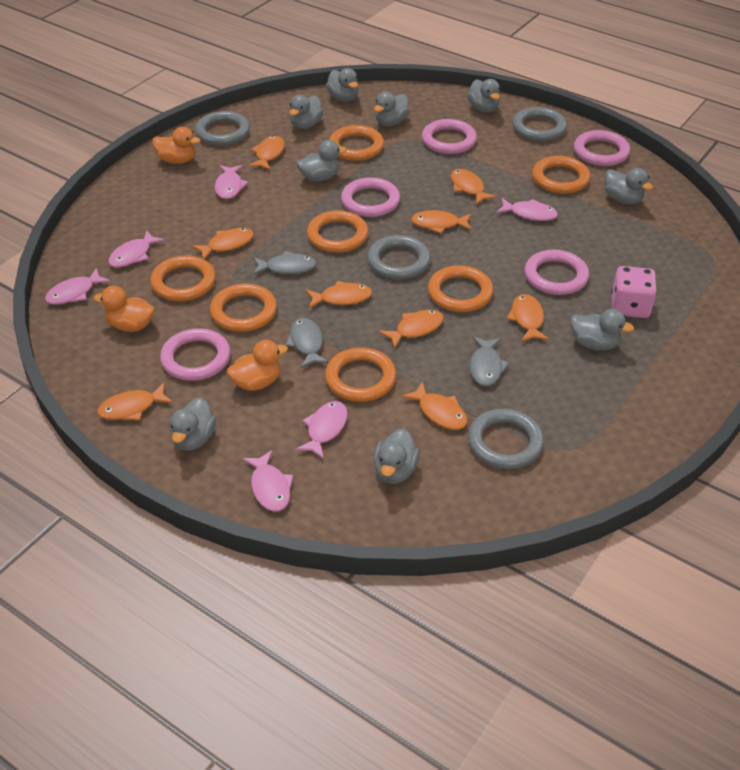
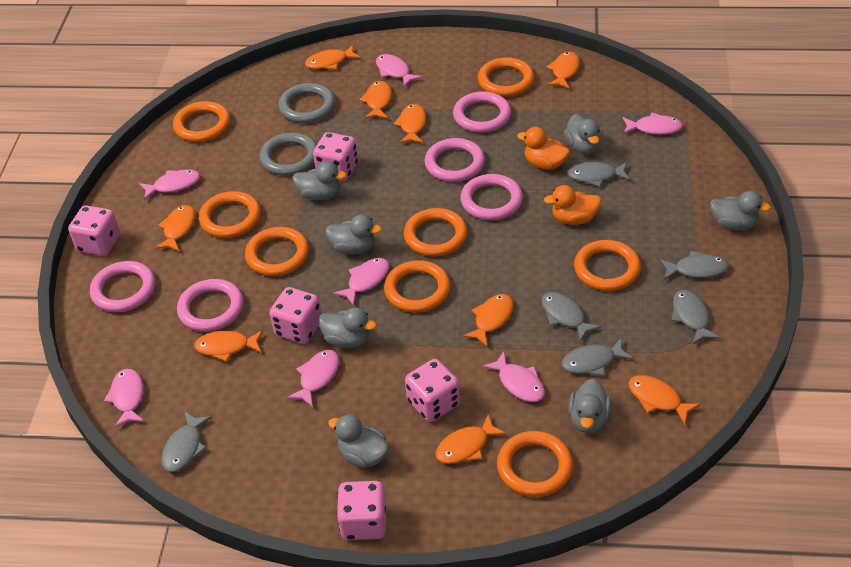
grey duck: [170,397,216,451] [289,95,324,129] [296,140,347,181] [326,68,358,102] [373,428,420,484] [374,92,410,126] [467,79,500,112] [570,309,634,351] [605,168,653,204] = 9 -> [293,161,347,200] [318,307,376,348] [326,215,382,254] [328,414,389,468] [564,114,601,154] [568,379,612,433] [710,191,771,231] = 7
grey fish: [253,251,317,275] [285,318,329,368] [470,336,510,386] = 3 -> [161,411,212,472] [541,292,601,341] [561,338,633,376] [568,162,630,187] [660,251,729,280] [671,290,720,344] = 6
grey ring: [195,111,250,146] [367,235,431,279] [468,409,544,469] [513,107,567,141] = 4 -> [259,133,317,176] [278,83,335,123] = 2
orange duck: [94,286,155,332] [152,126,200,164] [227,340,288,391] = 3 -> [517,127,570,170] [544,185,601,225] = 2
orange ring: [150,255,216,301] [210,283,277,332] [307,210,368,253] [325,348,396,402] [329,125,384,161] [428,265,493,312] [532,156,590,194] = 7 -> [173,101,230,142] [199,191,261,238] [245,227,309,276] [384,260,451,313] [404,208,468,257] [478,57,534,97] [497,431,573,497] [574,240,641,291] = 8
pink dice: [611,266,657,318] = 1 -> [68,205,120,256] [270,287,322,344] [313,132,358,181] [337,481,386,540] [405,359,460,422] = 5
pink fish: [45,268,111,305] [108,231,165,268] [215,165,248,199] [242,450,293,512] [295,401,348,459] [496,198,558,221] = 6 -> [104,369,144,427] [139,169,200,200] [287,350,339,407] [333,258,389,306] [376,54,422,87] [482,351,545,402] [623,113,683,135] = 7

